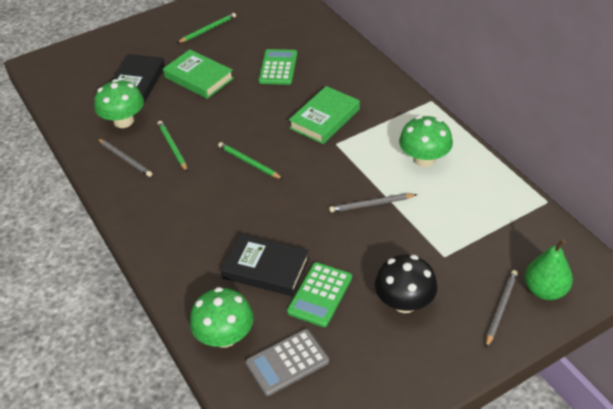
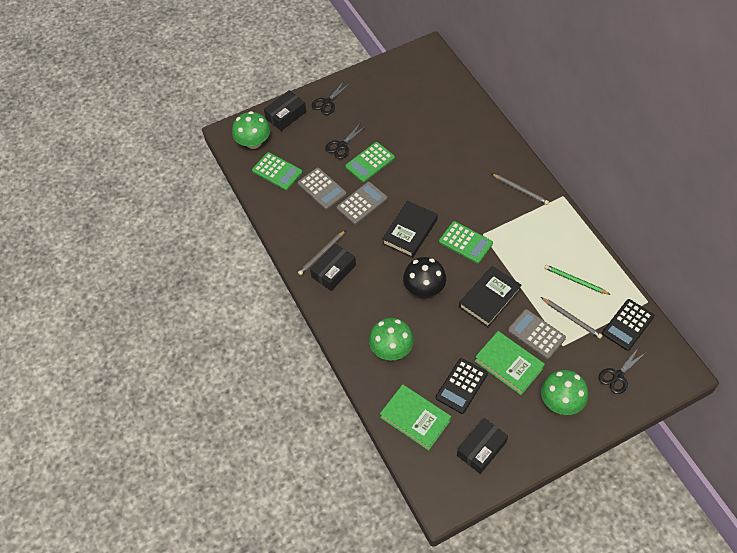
black box: none = 0 -> [264,90,306,131] [310,243,356,291] [457,418,508,474] = 3
black calculator: none = 0 -> [436,358,488,414] [602,299,655,351] = 2
black scissors: none = 0 -> [312,80,350,115] [325,124,366,159] [598,347,645,394] = 3
green calculator: [259,49,297,85] [287,262,352,327] = 2 -> [252,152,302,190] [345,142,395,182] [439,221,493,264] = 3
green pear: [525,239,573,300] = 1 -> none = 0
green pencil: [158,121,188,172] [177,13,236,43] [218,142,283,179] = 3 -> [544,265,611,295] = 1
grey calculator: [245,329,329,396] = 1 -> [298,168,347,210] [337,182,387,225] [508,309,566,359] = 3

